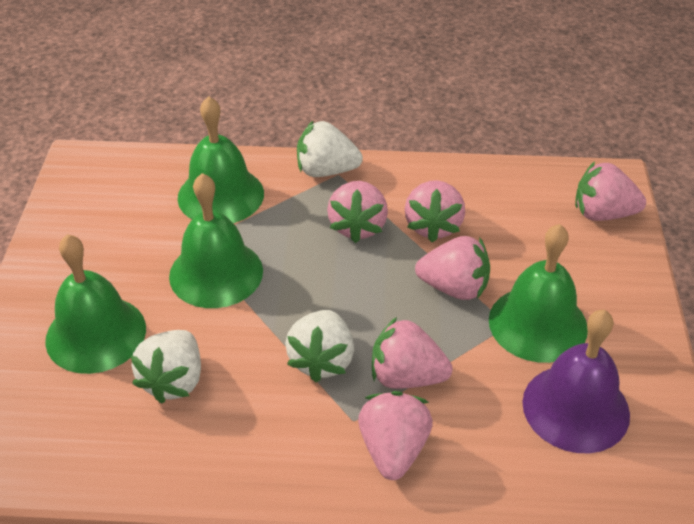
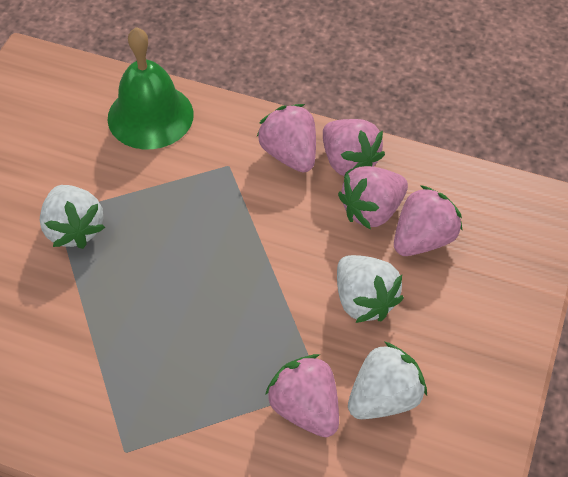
green bell: [45,234,146,374] [169,173,263,308] [178,96,264,223] [489,224,588,363] = 4 -> [107,27,194,149] = 1
pink strawberry: [327,181,388,243] [358,391,433,480] [372,317,453,389] [405,180,465,243] [415,236,490,300] [575,161,646,221] = 6 -> [257,104,316,172] [265,354,339,437] [323,119,385,178] [338,166,408,229] [394,185,463,256] = 5
purple bell: [522,310,630,453] = 1 -> none = 0

